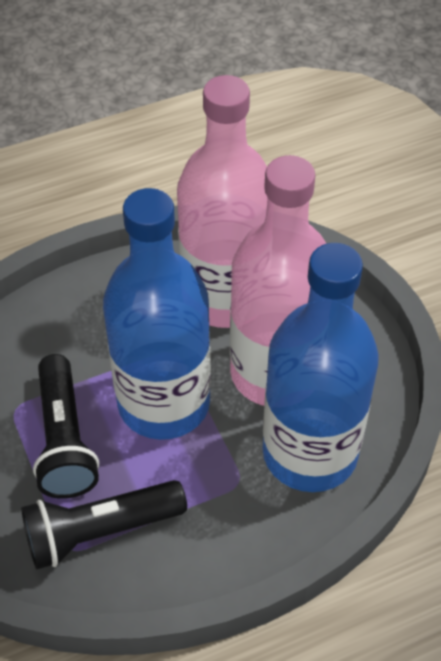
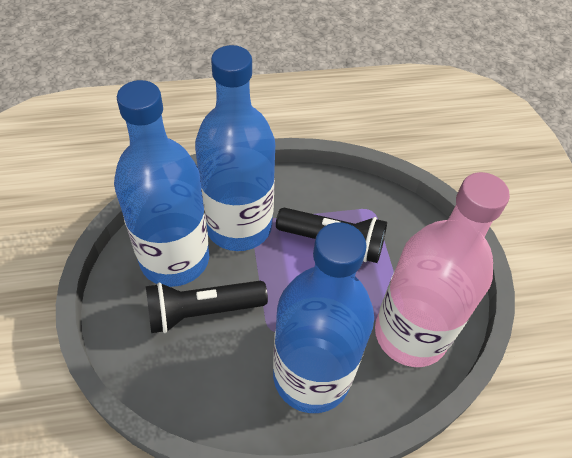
blue bottle: [103,188,211,440] [262,243,379,492] = 2 -> [114,80,209,287] [195,45,275,251] [273,222,374,413] = 3
pink bottle: [177,75,268,328] [230,155,326,406] = 2 -> [375,172,510,367] = 1

